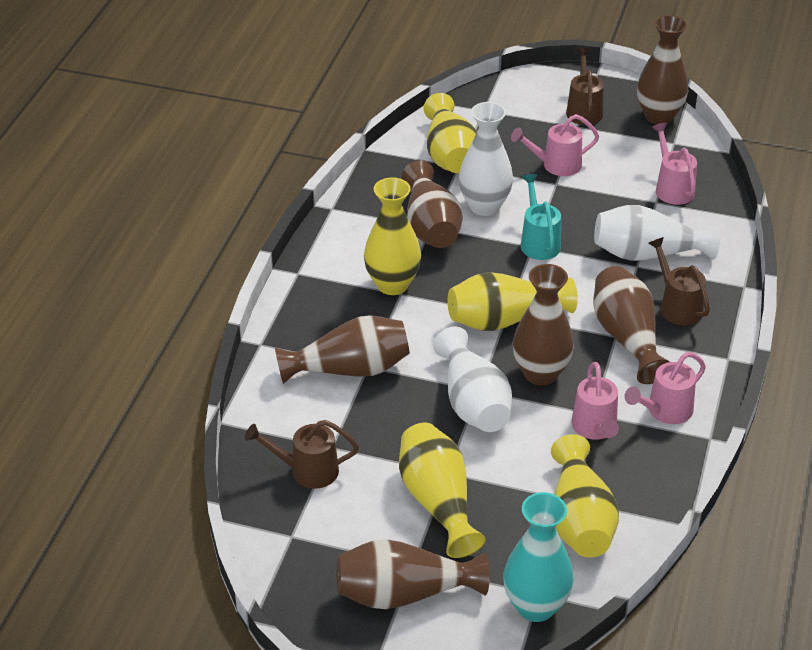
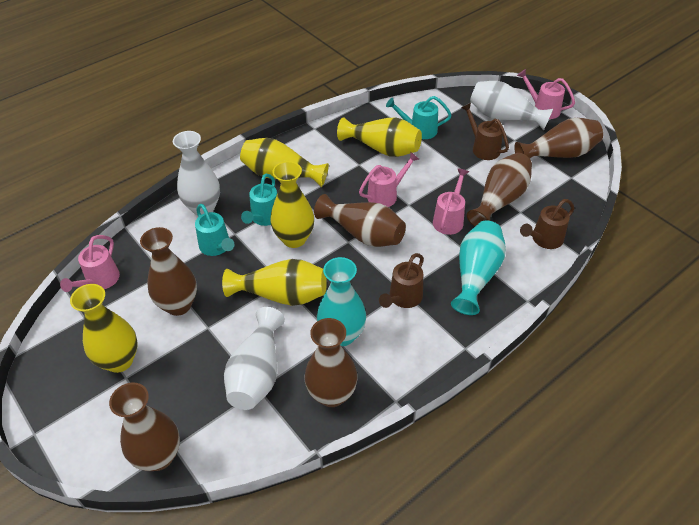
turquoise vase: [503,492,574,622] = 1 -> [317,257,366,346] [451,220,506,315] = 2
turquoise watering can: [520,174,561,260] = 1 -> [195,204,234,256] [241,174,277,226] [386,96,452,139] = 3

